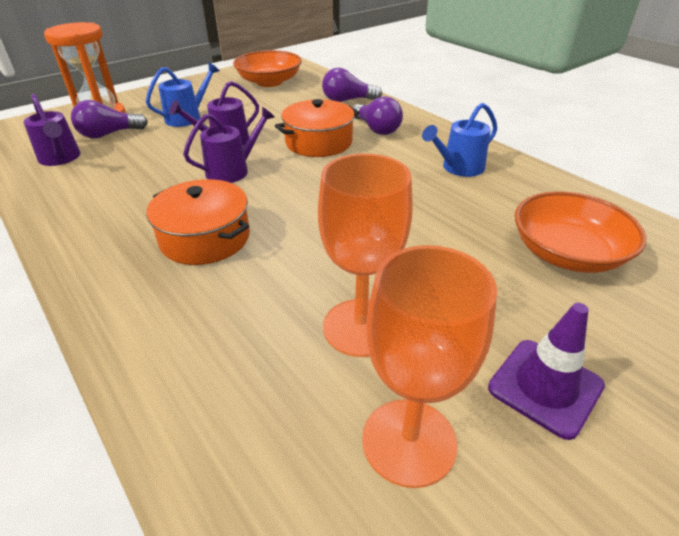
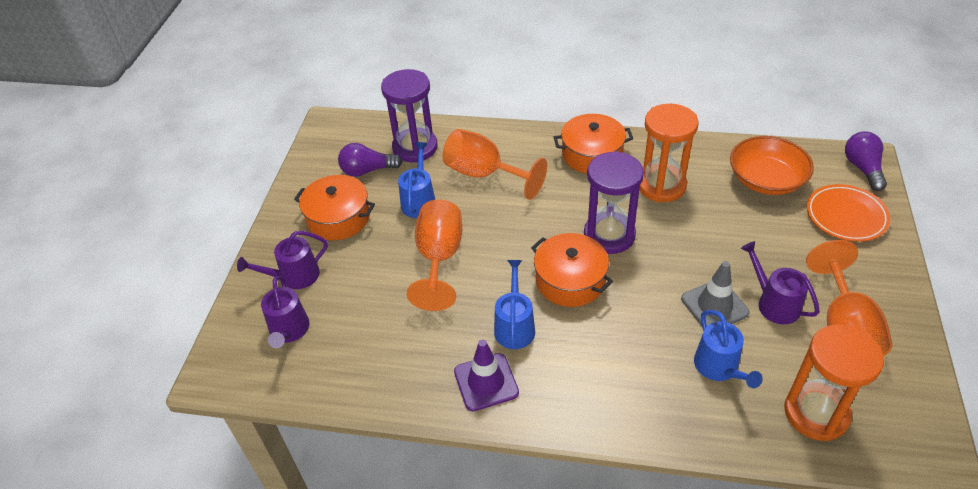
blue watering can: [146,62,220,127] [422,103,497,177] = 2 -> [398,142,435,218] [494,260,535,349] [694,310,763,388] = 3
grey traffic cone: none = 0 -> [681,261,750,326] = 1
orange bowl: [233,50,302,87] [515,191,646,273] = 2 -> [730,136,814,195] = 1
orange goblet: [318,153,413,357] [362,245,497,488] = 2 -> [406,200,462,311] [442,129,547,200] [806,240,893,356] = 3
orange hourglass: [44,22,126,113] = 1 -> [639,104,698,202] [784,324,884,441] = 2
orange plate: none = 0 -> [807,184,890,242] = 1
orange pot: [146,179,250,265] [275,99,359,157] = 2 -> [294,175,375,240] [531,233,613,307] [554,114,633,174] = 3
purple hourglass: none = 0 -> [381,69,438,163] [584,151,644,254] = 2
purple light bulb: [71,100,148,139] [322,68,382,102] [353,96,403,135] = 3 -> [338,143,403,177] [845,131,887,191] = 2

